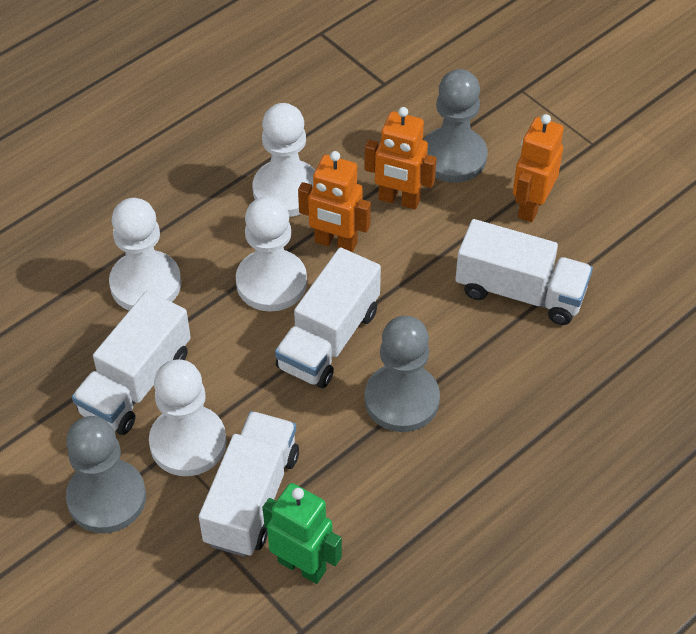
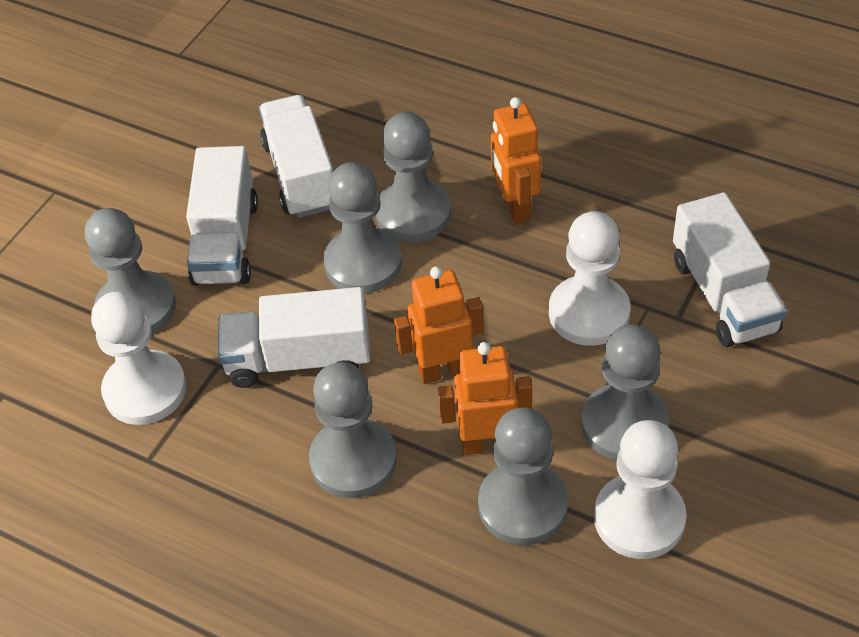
green robot: [263,483,342,584] = 1 -> none = 0
grey pawn: [66,416,146,533] [365,316,440,432] [424,69,488,183] = 3 -> [85,208,176,334] [309,362,397,498] [323,162,402,293] [376,112,451,242] [478,407,568,545] [581,325,669,460] = 6
white pawn: [109,198,181,310] [149,359,227,476] [236,196,307,312] [253,103,315,217] = 4 -> [91,292,187,425] [549,211,630,346] [594,420,687,559] = 3

